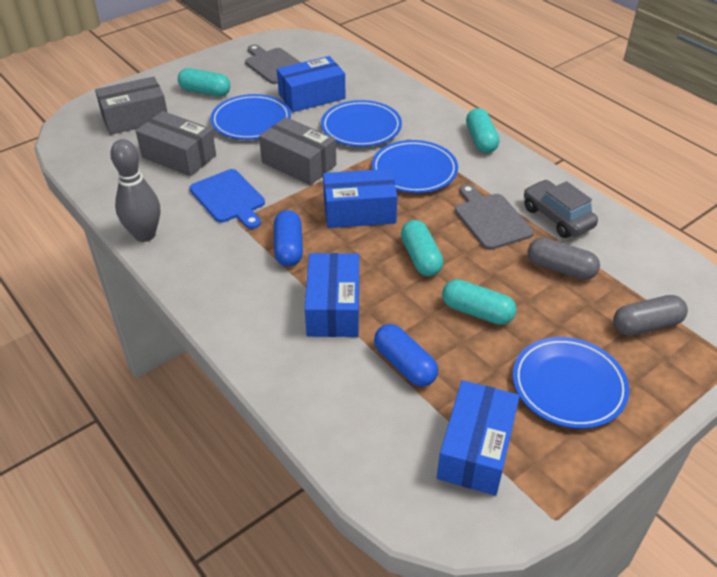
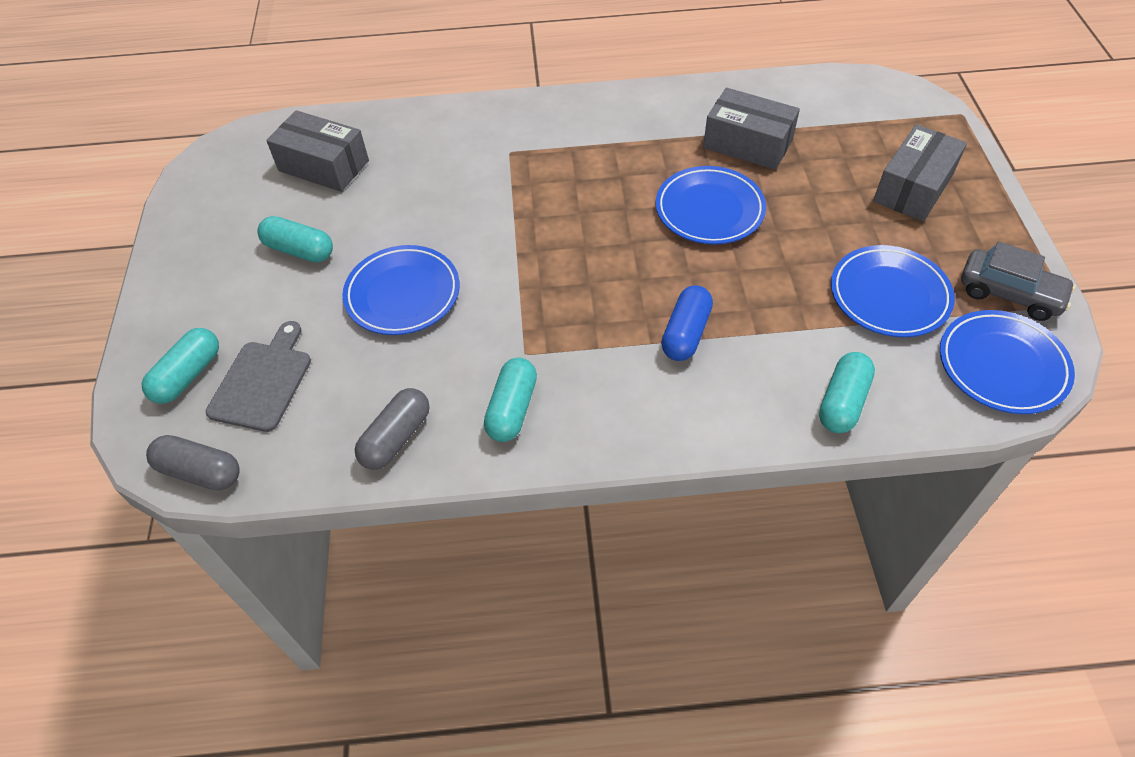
blue box: [277,56,345,112] [305,253,359,337] [323,169,398,228] [437,380,520,496] = 4 -> none = 0
blue capsule: [274,210,303,266] [374,324,438,387] = 2 -> [661,285,713,361] = 1
blue cutting board: [190,169,265,229] = 1 -> none = 0
grey bowling pin: [110,139,160,242] = 1 -> none = 0
grey cutting board: [245,45,301,84] [455,184,534,250] = 2 -> [206,321,311,432] = 1

